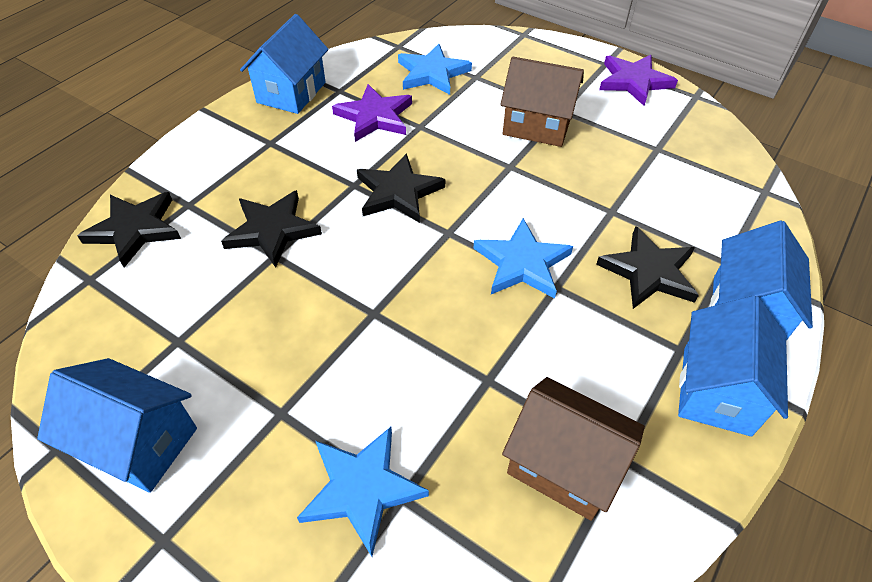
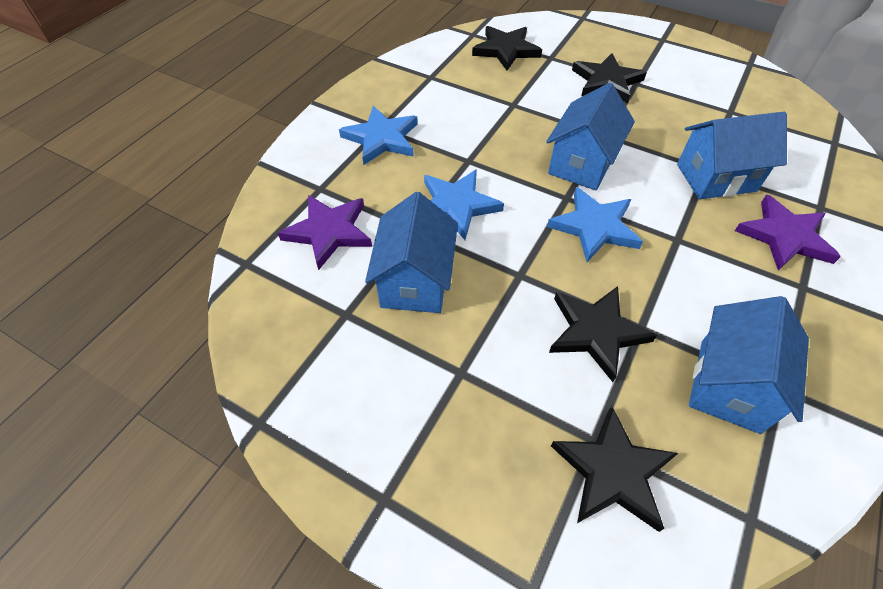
brown house: [500,57,584,147] [502,377,645,521] = 2 -> none = 0

